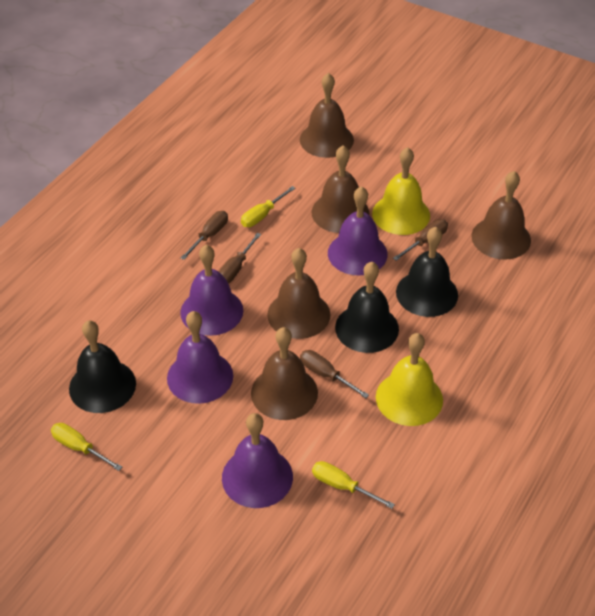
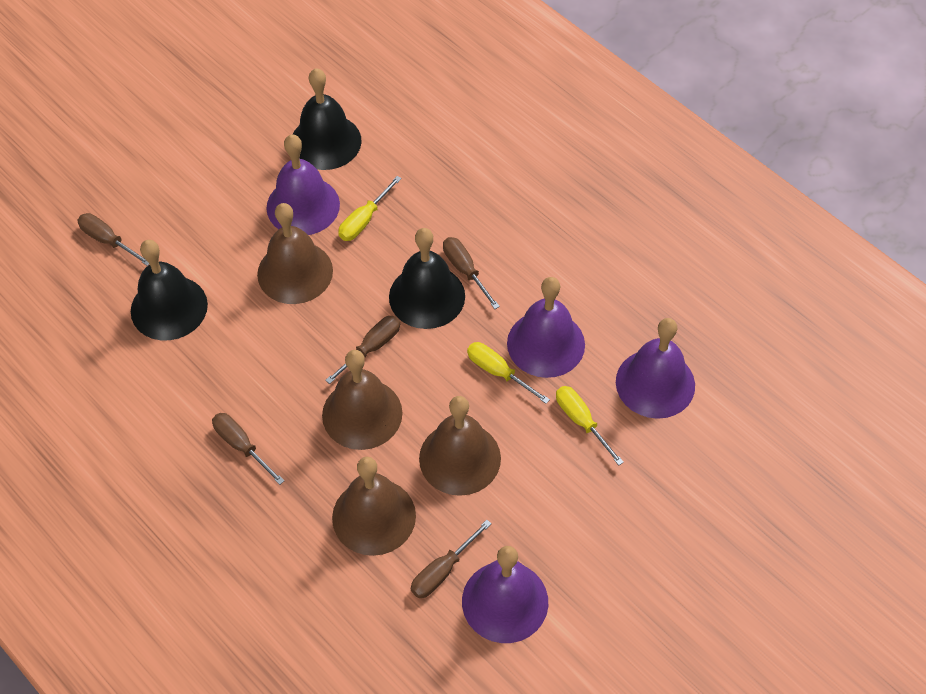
brown bell: [251,327,318,420] [267,248,330,339] [300,73,354,158] [311,145,369,233] [471,171,531,259] = 5 -> [257,203,333,304] [322,350,403,450] [332,457,416,556] [419,396,501,496] = 4
brown screwdriver: [180,211,228,260] [219,233,261,284] [300,350,369,398] [393,219,448,261] = 4 -> [77,213,149,266] [212,413,284,485] [325,316,400,384] [411,520,492,598] [443,237,500,309] = 5
yellow bell: [372,147,430,235] [376,333,443,426] = 2 -> none = 0

